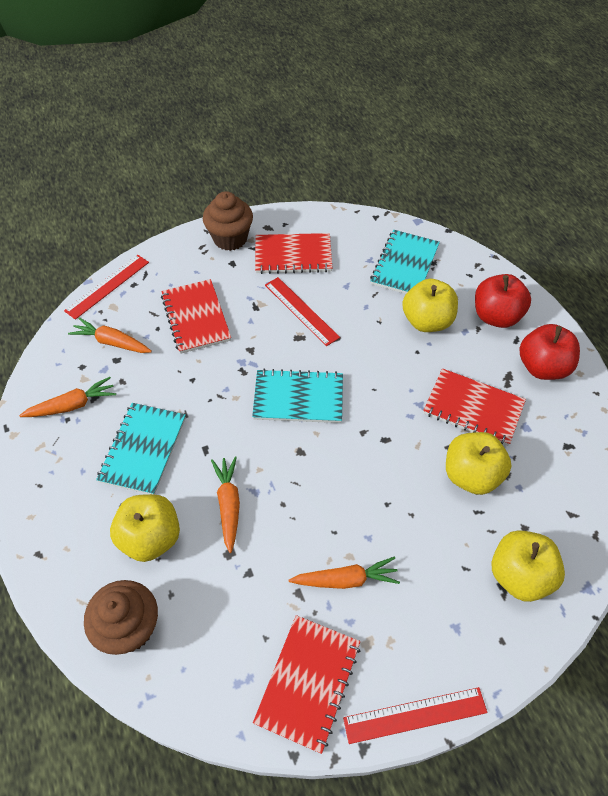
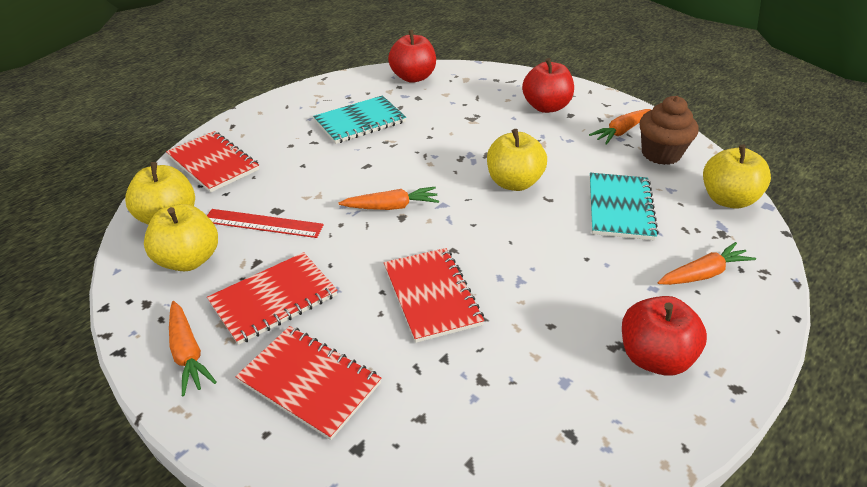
brown cupcake: [84,580,158,655] [203,191,253,251] = 2 -> [639,96,698,165] = 1
red apple: [475,274,531,328] [520,324,580,380] = 2 -> [388,30,436,83] [522,58,574,113] [622,296,707,376] = 3
red ruler: [64,255,149,320] [265,277,340,346] [343,687,487,744] = 3 -> [207,209,324,238] = 1
turquoise notebook: [96,403,186,495] [252,369,343,423] [370,230,440,294] = 3 -> [313,95,406,144] [590,173,659,240] = 2

